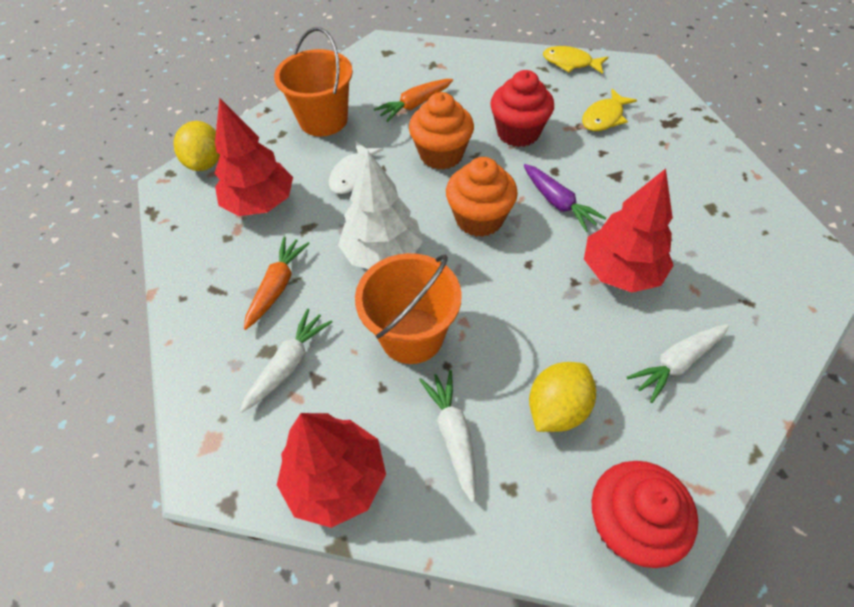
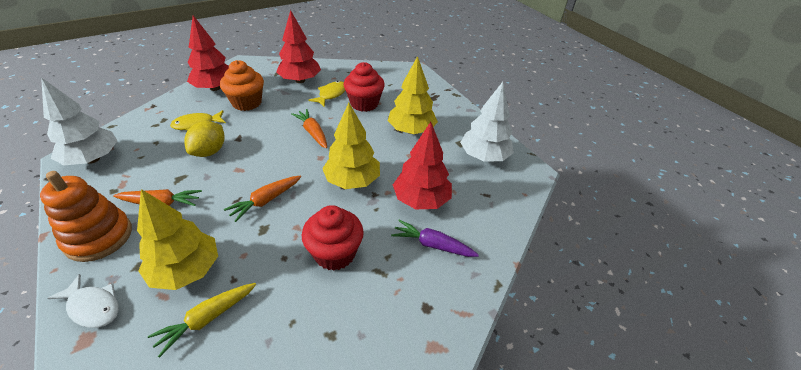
orange bucket: [274,27,353,136] [355,253,462,364] = 2 -> none = 0
orange carrot: [244,237,310,330] [374,79,453,122] = 2 -> [113,189,202,206] [224,175,301,222] [291,109,327,148] = 3
orange cupcake: [409,92,474,170] [446,157,518,237] = 2 -> [220,60,264,111] = 1
orange stacking toy: none = 0 -> [40,171,132,262] = 1
white carrot: [240,308,333,412] [419,370,476,502] [627,324,729,403] = 3 -> none = 0
white tree: [338,151,423,269] = 1 -> [41,78,118,165] [460,82,514,162] = 2
yellow carrot: none = 0 -> [148,283,256,358] = 1
yellow lemon: [173,121,220,171] [529,362,596,432] = 2 -> [184,121,224,157] = 1
yellow tree: none = 0 -> [137,189,218,290] [322,103,380,189] [388,56,438,134] = 3

